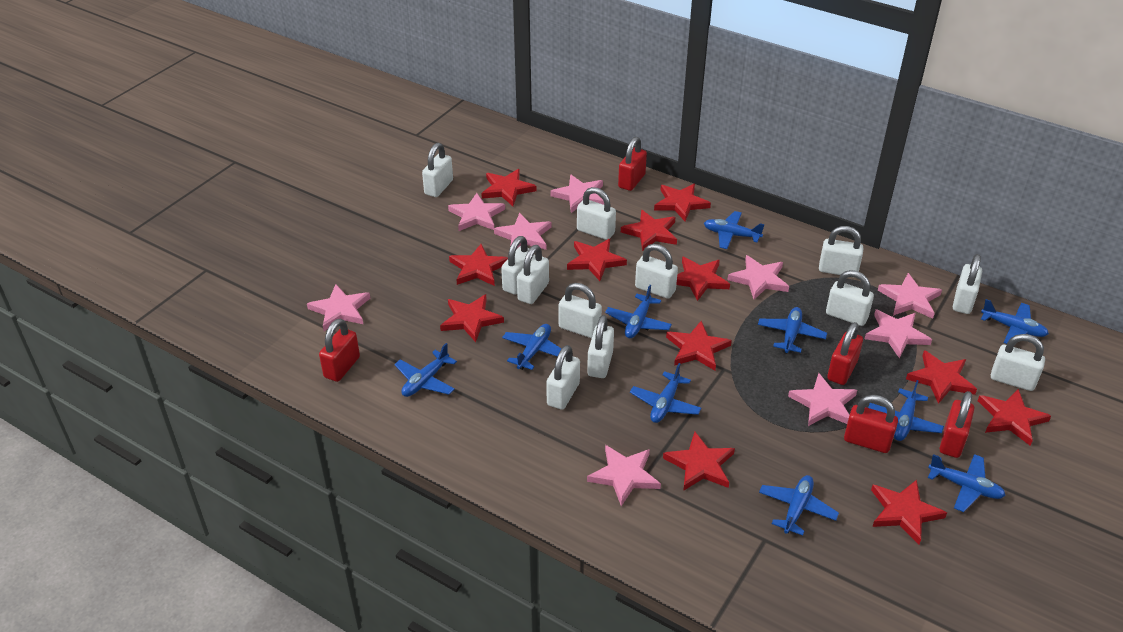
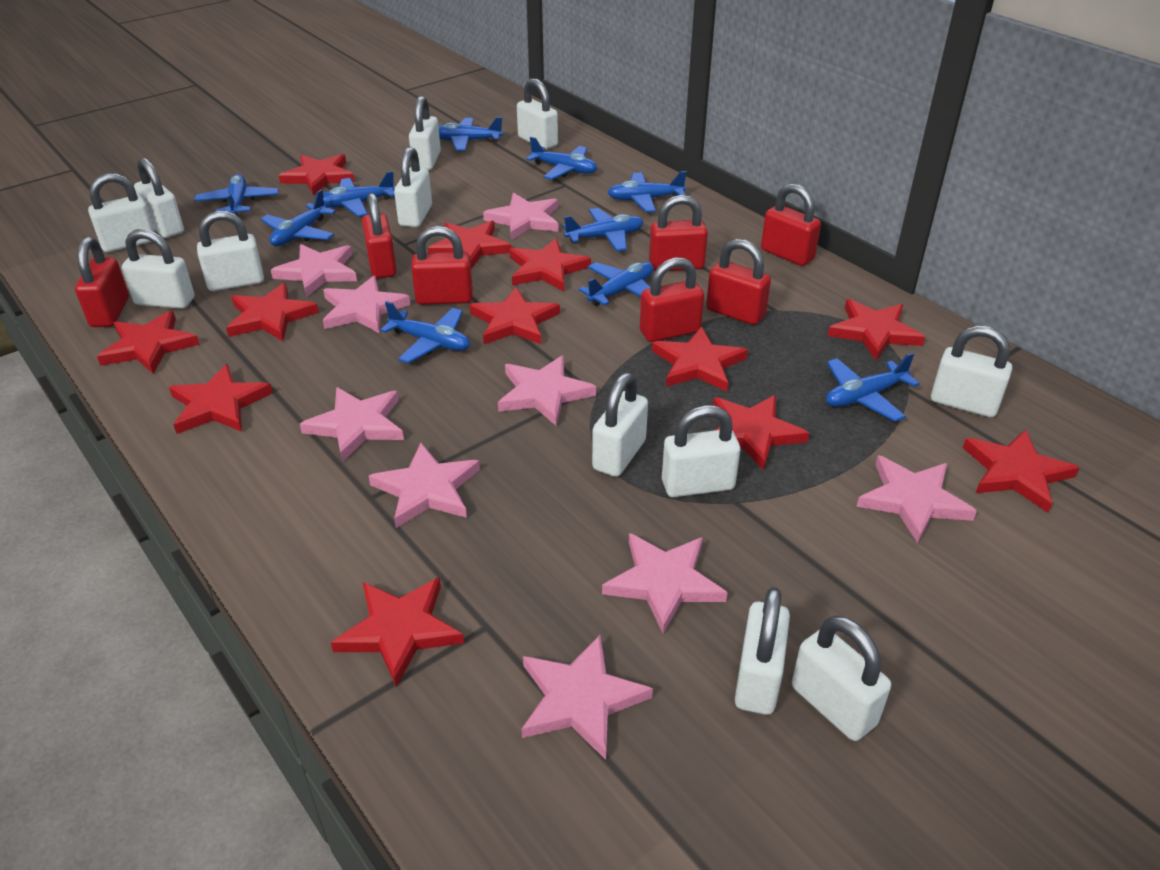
red padlock: [319,319,360,382] [618,137,647,191] [827,322,863,385] [844,395,898,453] [940,391,974,458] = 5 -> [75,237,129,327] [362,193,397,279] [411,226,473,305] [640,257,704,342] [649,195,708,271] [706,239,771,325] [761,183,821,266] = 7

